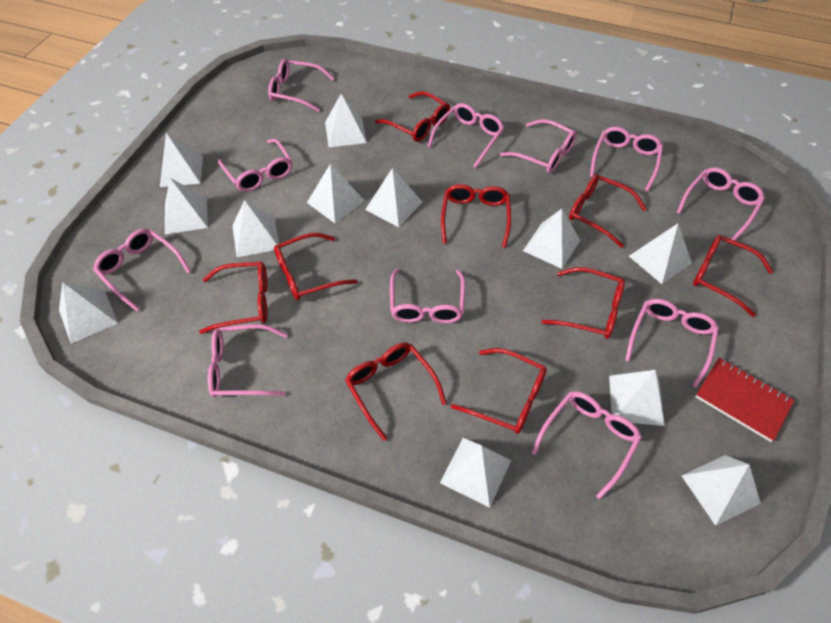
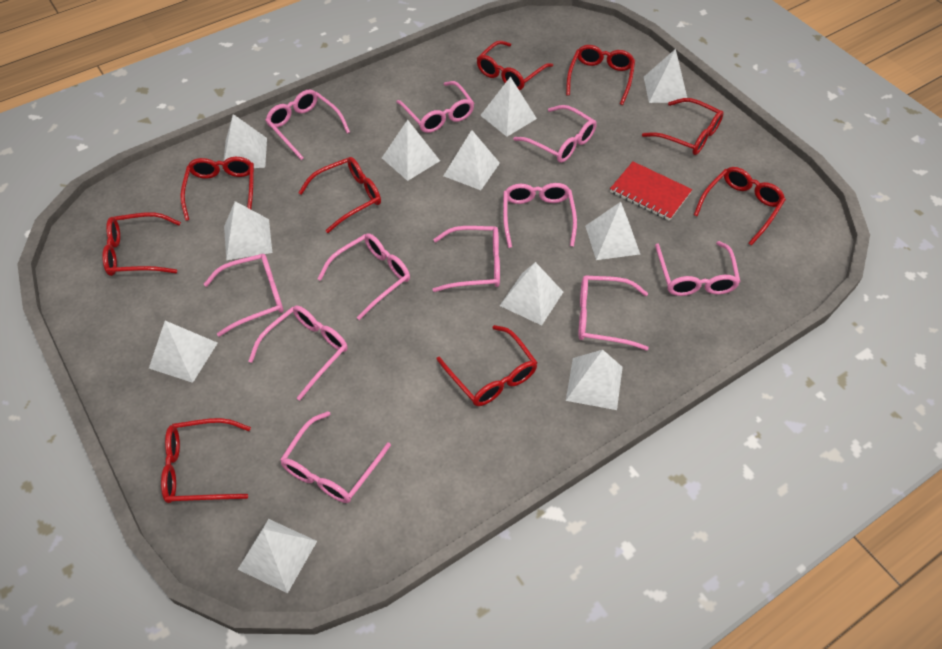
white pyramid: [59,282,118,344] [160,133,203,187] [165,178,208,234] [232,200,279,257] [307,164,365,223] [325,93,367,147] [365,168,422,227] [440,438,511,508] [523,209,580,269] [609,370,665,426] [629,224,692,284] [681,455,761,526] = 12 -> [149,321,217,383] [223,114,267,168] [224,201,272,260] [238,519,317,593] [382,120,440,181] [443,130,500,190] [480,77,537,137] [500,262,563,326] [566,350,623,410] [585,202,640,260] [644,49,687,103] = 11

